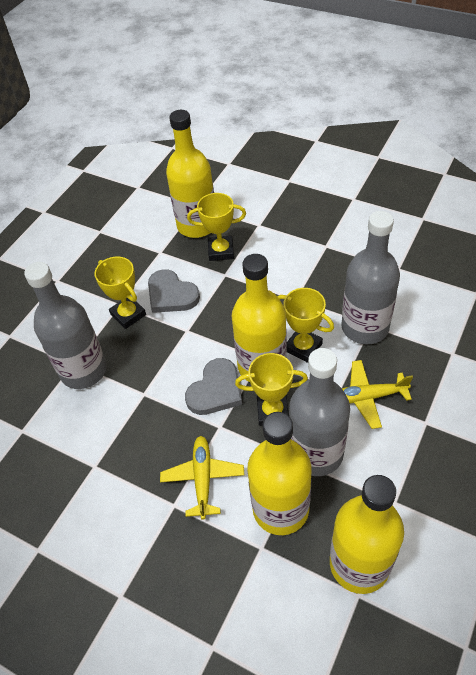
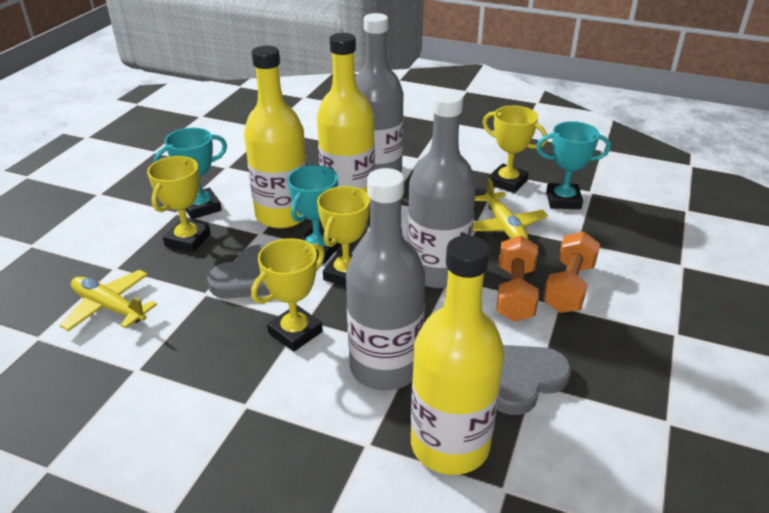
orange dumbbell: none = 0 -> [496,235,539,322] [543,232,600,313] = 2
turquoise trophy: none = 0 -> [154,128,227,219] [287,165,341,264] [536,121,611,209] = 3
yellow bottle: [166,110,214,238] [232,254,287,382] [247,412,311,535] [330,475,404,594] = 4 -> [244,46,307,228] [317,33,375,193] [411,235,505,475] = 3

